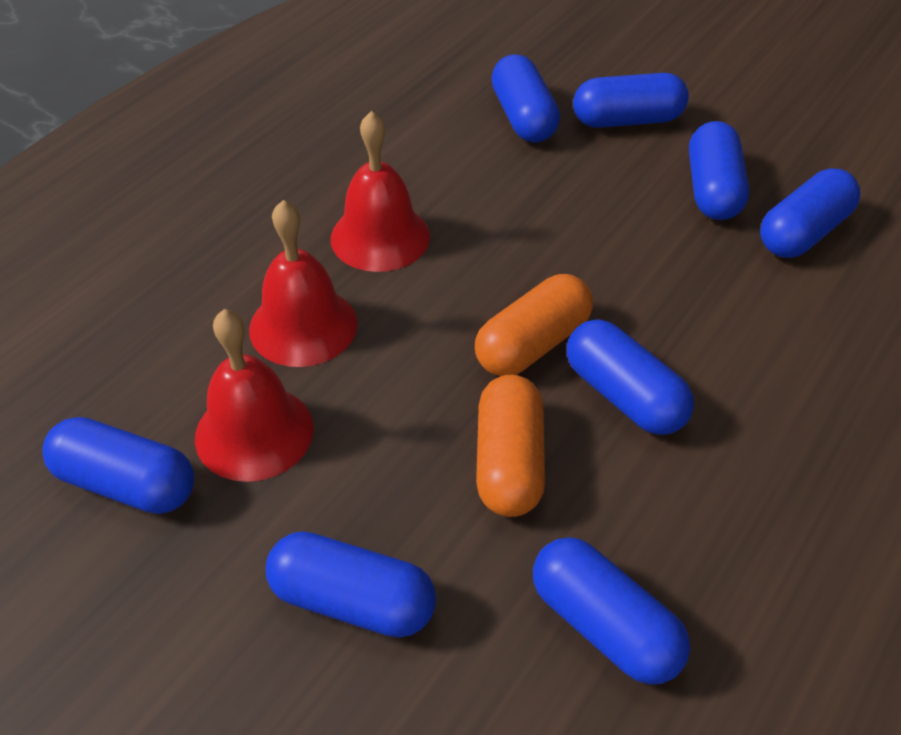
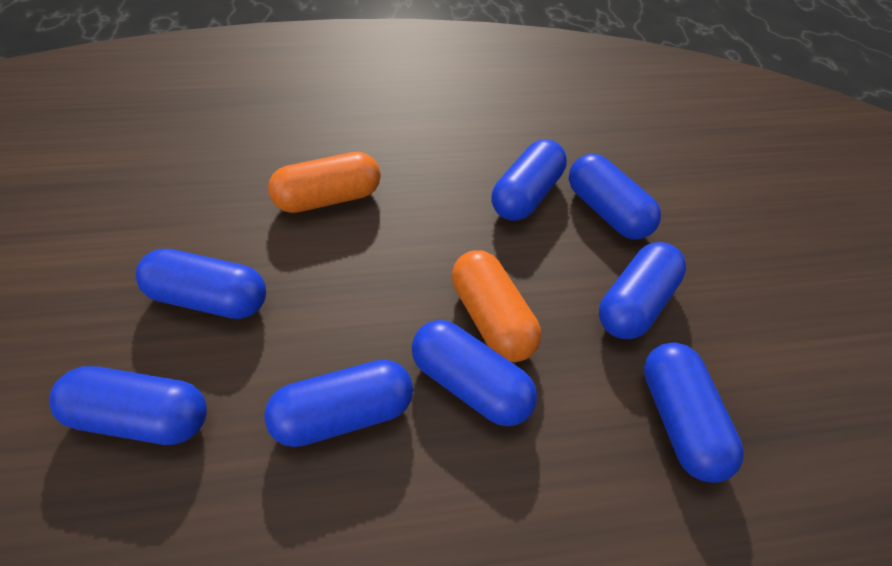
red bell: [195,309,314,482] [249,200,358,367] [331,111,430,272] = 3 -> none = 0

